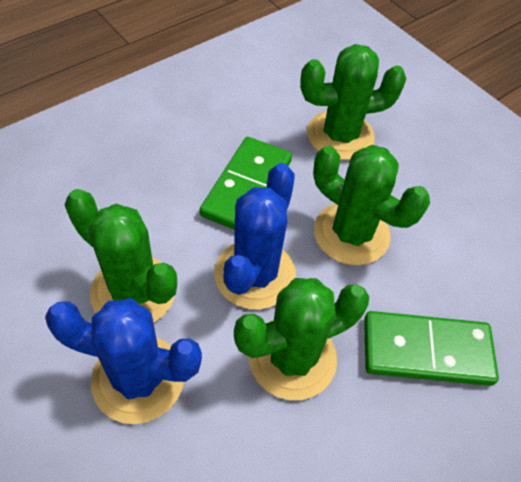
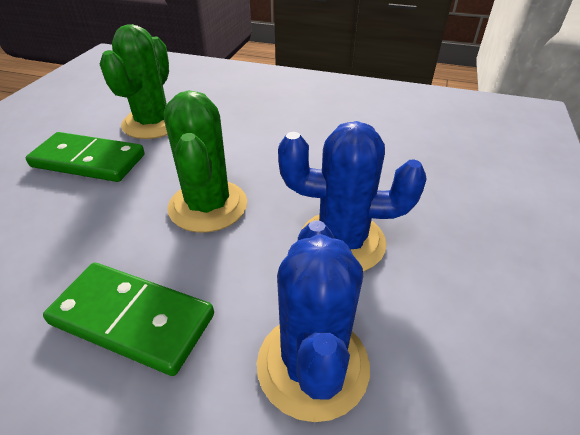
green cactus: [65,189,177,323] [234,278,369,400] [300,44,407,160] [313,145,430,265] = 4 -> [100,24,169,139] [164,90,247,233] = 2

